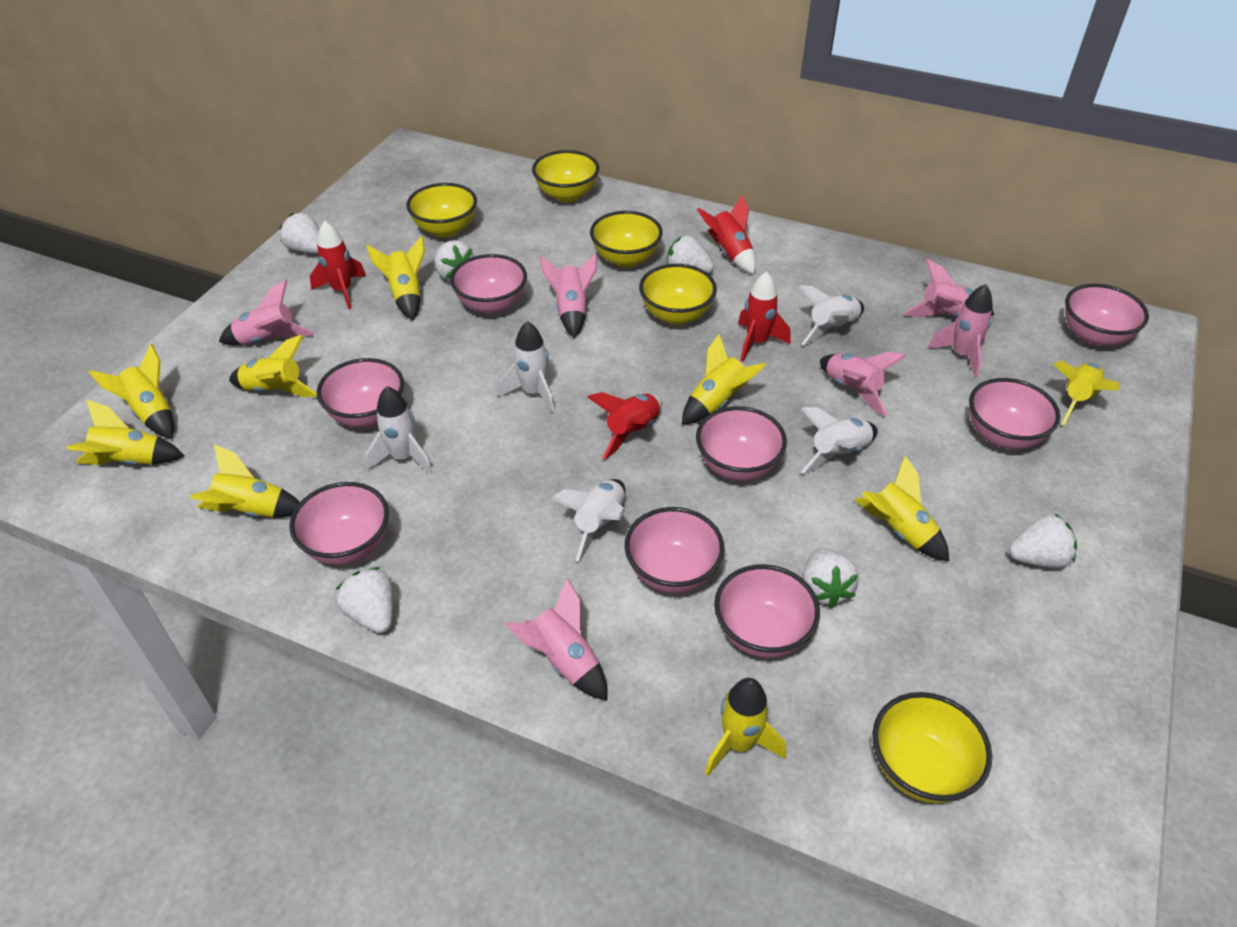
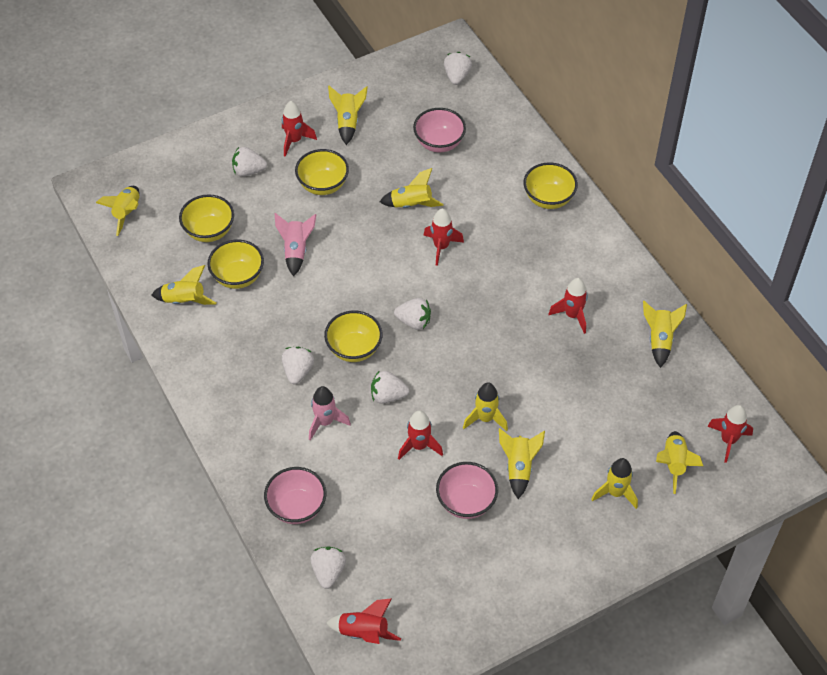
pink bowl: [289,482,389,565] [317,358,404,427] [450,254,527,314] [625,507,725,593] [696,406,787,481] [714,564,820,658] [969,378,1060,449] [1065,284,1149,346] = 8 -> [264,467,326,524] [413,108,466,152] [436,462,498,519] = 3
pink rocket: [219,279,314,345] [505,578,607,700] [539,253,597,338] [820,352,906,416] [904,259,995,318] [928,284,993,378] = 6 -> [274,213,316,277] [309,386,351,441] = 2
red rocket: [310,221,366,309] [588,392,662,459] [697,194,756,274] [738,271,791,362] = 4 -> [282,101,317,157] [326,598,401,644] [398,411,443,460] [424,209,464,266] [548,278,588,334] [707,405,753,463] = 6
white rocket: [366,386,433,474] [499,321,555,413] [551,479,625,562] [799,285,864,345] [801,407,878,474] = 5 -> none = 0

